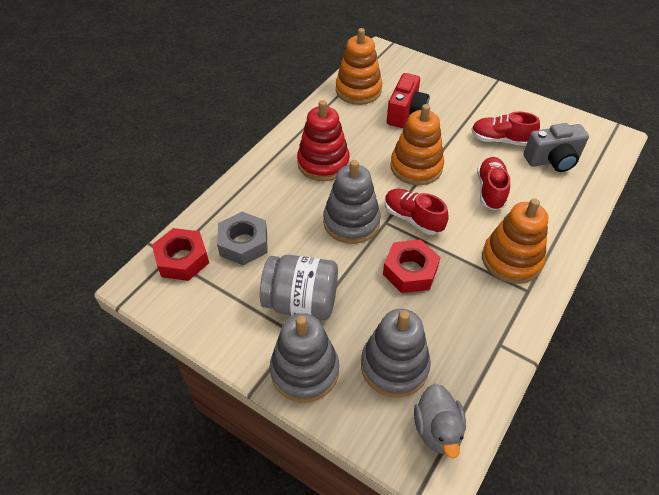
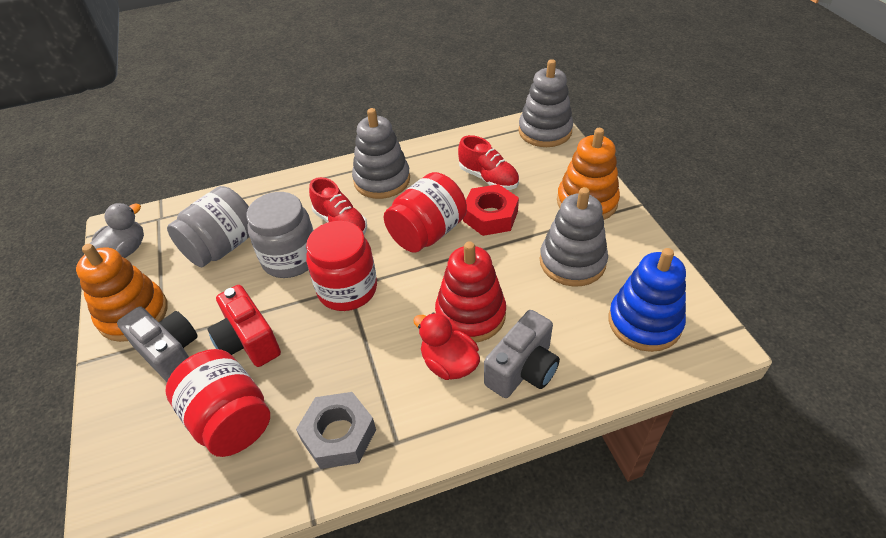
blue stacking toy: none = 0 -> [609,248,686,352] = 1
grey camera: [524,123,589,172] = 1 -> [117,307,198,382] [484,310,560,398] = 2
grey jar: [260,255,338,320] = 1 -> [167,186,249,267] [246,192,314,278] = 2
orange stacking toy: [336,28,382,105] [390,104,444,185] [482,198,548,284] = 3 -> [76,244,168,342] [557,128,620,220] = 2
red duck: none = 0 -> [413,313,480,380] = 1
red jar: none = 0 -> [165,349,270,457] [306,221,377,311] [384,172,467,253] = 3
red nut: [152,228,209,281] [383,239,440,293] = 2 -> [463,184,519,236] = 1
red shoe: [385,188,449,235] [471,112,540,146] [477,157,510,210] = 3 -> [309,177,367,234] [458,135,519,190] = 2

